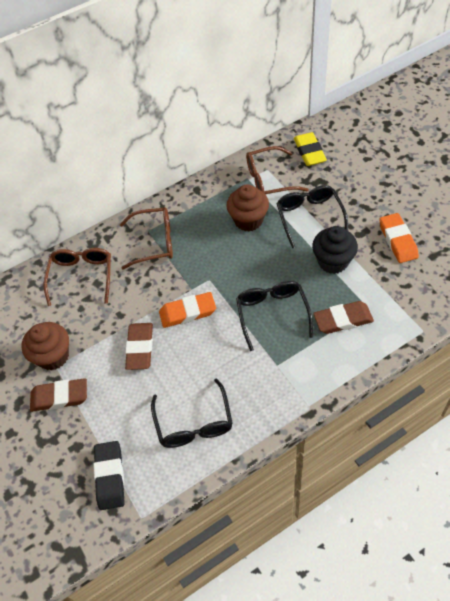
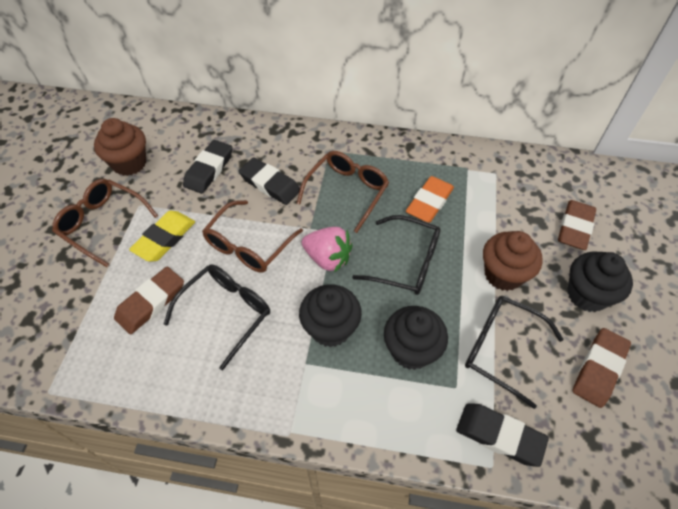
black cupcake: [312,226,358,274] = 1 -> [299,284,362,347] [384,306,448,370] [567,251,633,312] = 3
black eraser: [93,441,125,510] = 1 -> [183,140,233,194] [239,157,300,205] [456,403,549,467] = 3
orange eraser: [159,292,216,328] [379,213,419,263] = 2 -> [406,176,454,223] = 1
pink strawberry: none = 0 -> [302,227,353,273] = 1

